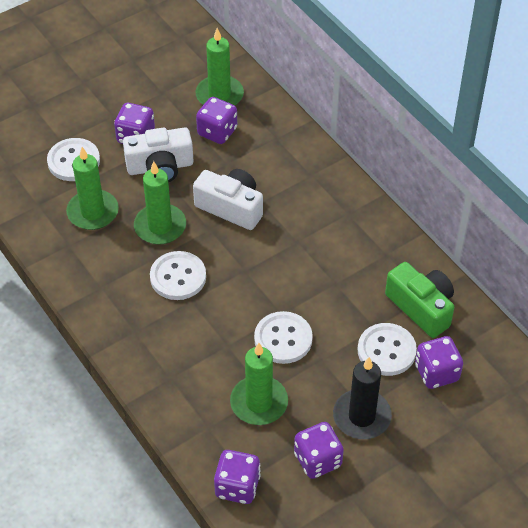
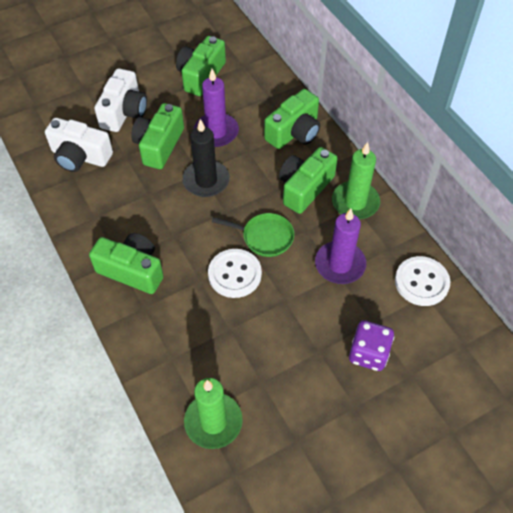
green camera: [385,262,454,338] = 1 -> [89,233,163,294] [131,103,184,169] [176,36,226,96] [264,89,320,149] [279,147,338,214] = 5
green candle: [66,147,119,230] [134,161,186,245] [195,28,244,106] [230,343,288,425] = 4 -> [184,378,243,449] [332,142,380,220] = 2
green pan: none = 0 -> [212,213,294,257] = 1
purple candle: none = 0 -> [194,69,239,147] [315,208,366,284] = 2
purple dice: [114,103,155,144] [196,97,237,144] [214,450,261,504] [294,422,344,479] [415,336,463,389] = 5 -> [349,320,394,371] = 1
white button: [47,138,100,181] [150,251,206,300] [254,311,313,364] [358,323,417,376] = 4 -> [208,249,262,298] [395,256,450,306] = 2

